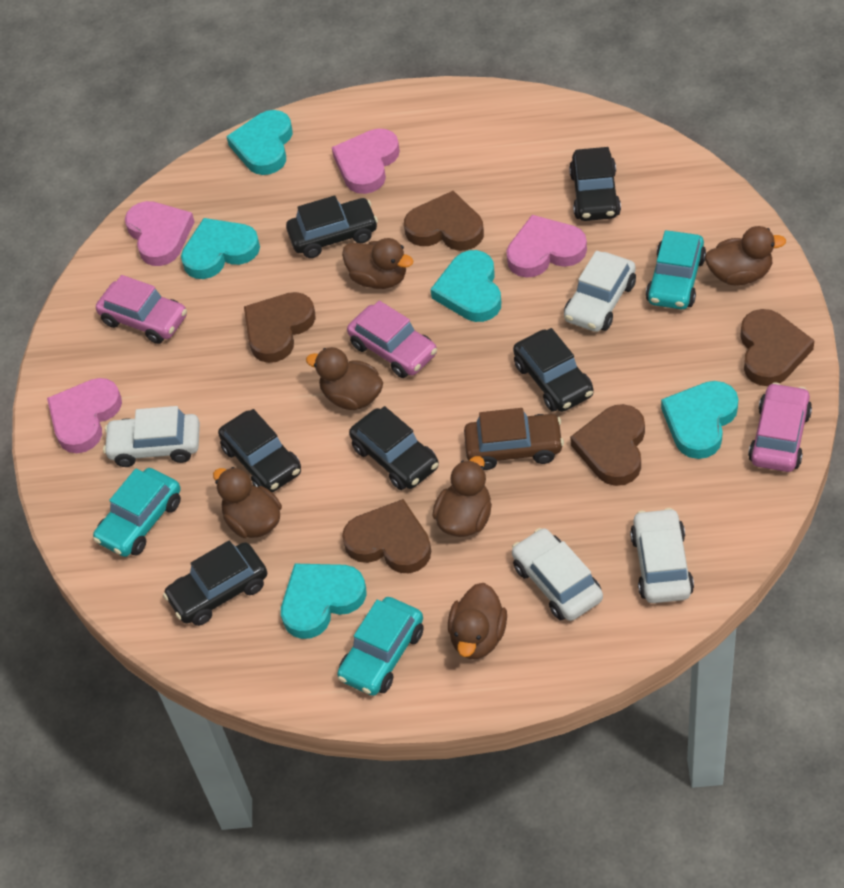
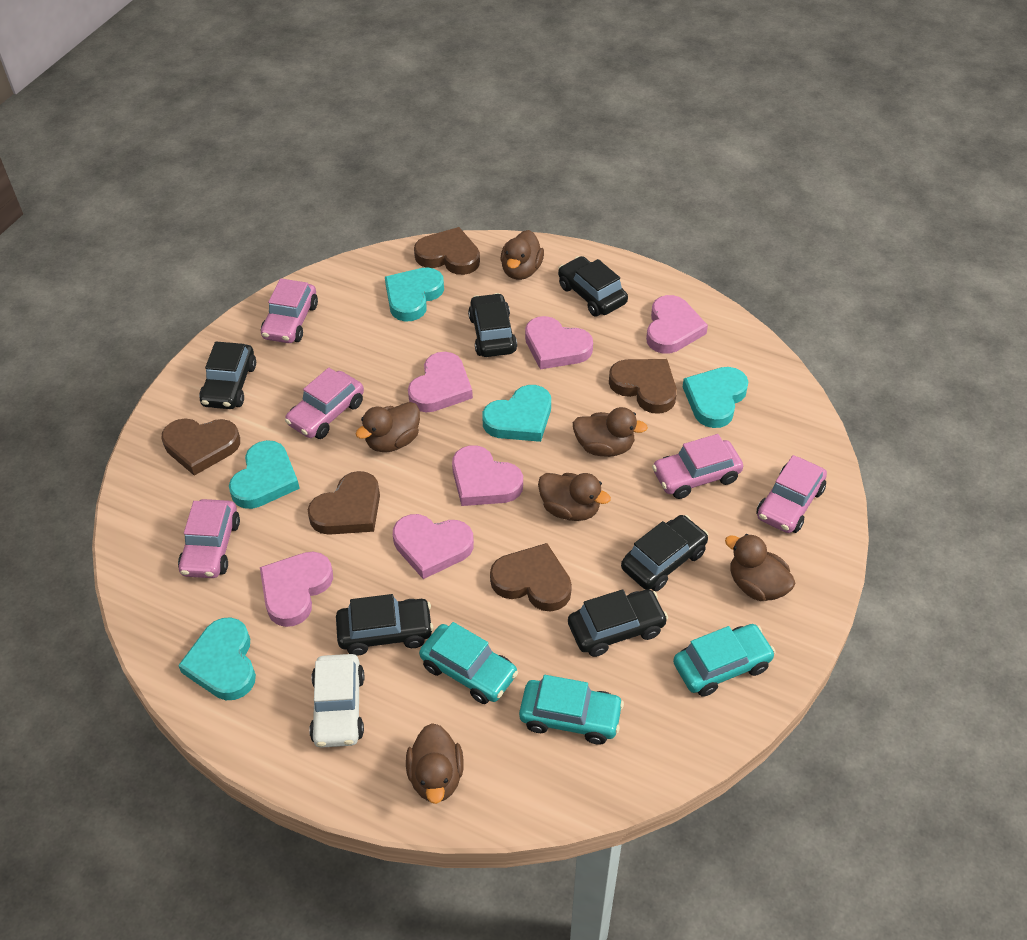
brown car: [464,408,564,470] = 1 -> none = 0
pink car: [96,275,187,344] [347,301,437,378] [748,382,812,472] = 3 -> [178,499,240,578] [261,278,318,343] [285,368,364,439] [652,434,743,499] [756,455,827,533] = 5
pink heart: [47,378,122,453] [125,201,195,266] [332,129,400,194] [506,215,587,278] = 4 -> [260,552,333,627] [393,514,474,579] [408,352,473,412] [452,445,523,506] [525,316,593,369] [646,295,708,354] = 6
white car: [103,406,200,467] [512,528,603,621] [564,251,636,332] [630,508,694,603] = 4 -> [309,654,364,748] = 1

